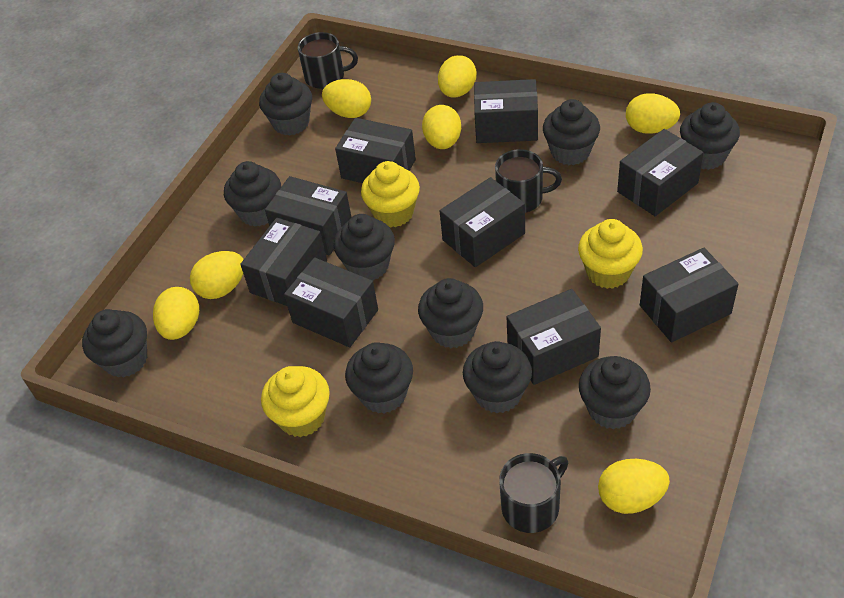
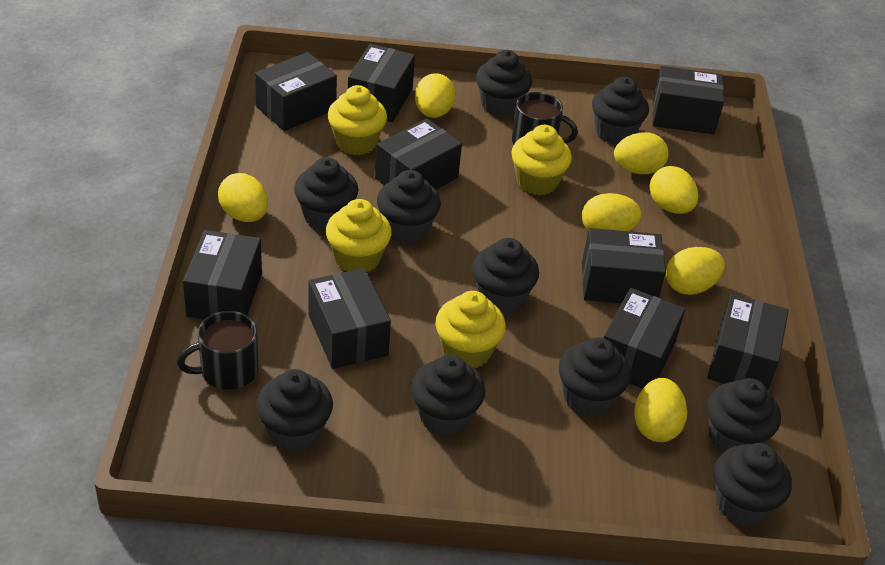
black mug: [298,32,358,89] [495,149,562,213] [499,453,568,533] = 3 -> [177,311,259,390] [512,92,578,144] = 2
yellow cupcake: [261,366,330,437] [361,161,420,228] [578,219,643,289] = 3 -> [326,199,392,272] [327,85,387,155] [435,291,506,368] [511,125,572,195] = 4

